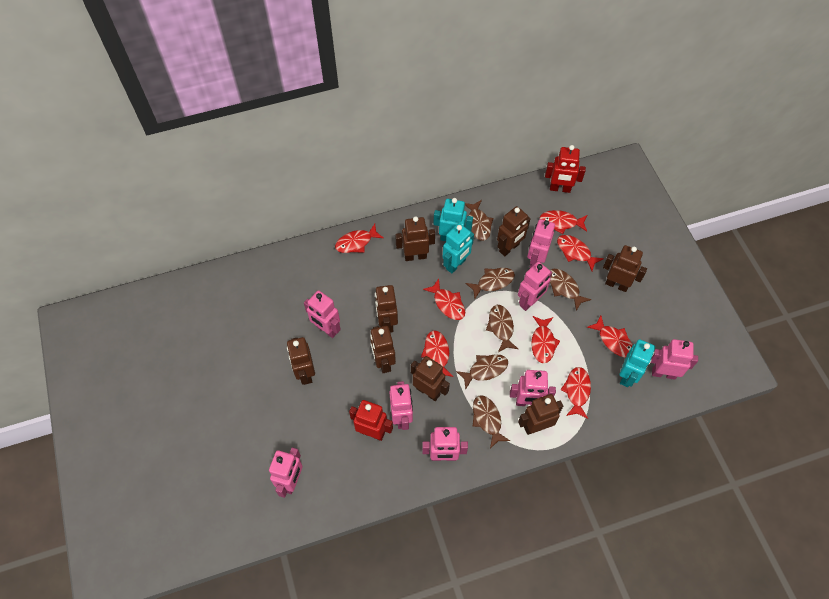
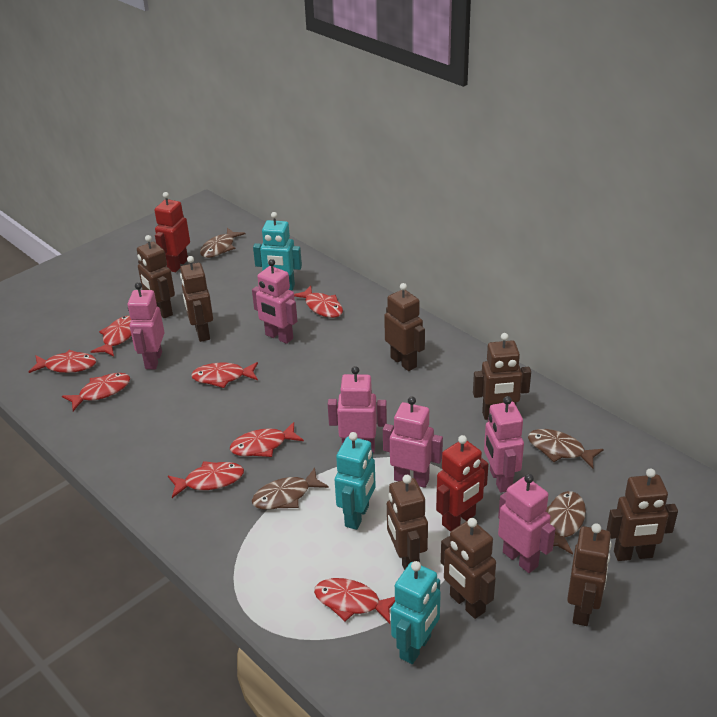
brown fish: [456,354,508,389] [465,200,493,241] [465,268,515,299] [473,395,510,448] [486,305,518,352] [550,269,592,311] = 6 -> [200,228,245,258] [252,468,329,510] [528,429,604,469] [546,491,586,555] = 4
pink robot: [269,448,303,498] [304,290,341,338] [389,381,413,430] [422,427,468,461] [510,370,556,406] [518,262,552,311] [527,219,555,268] [651,339,698,380] = 8 -> [127,282,165,369] [252,259,297,344] [328,366,387,453] [383,396,443,488] [484,396,524,493] [498,474,556,573] = 6

